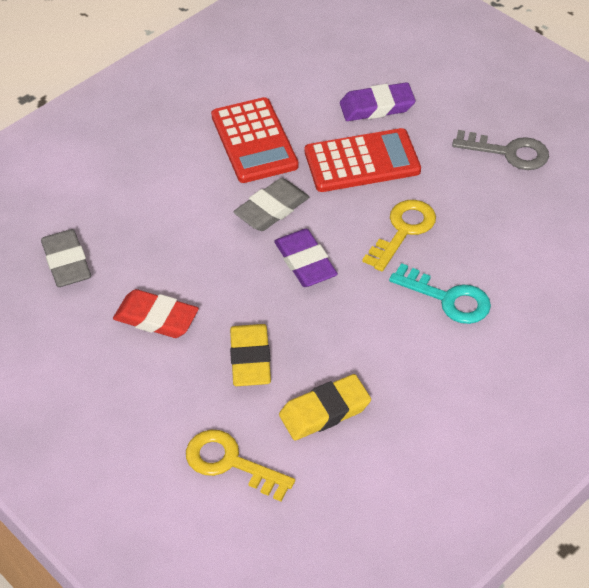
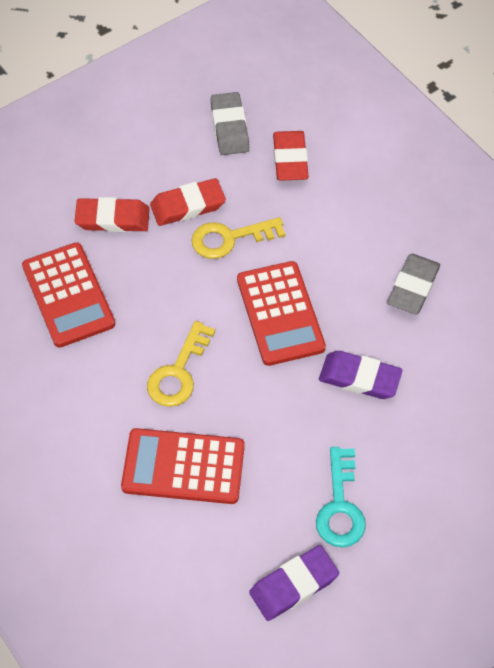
grey key: [452,130,549,170] = 1 -> none = 0
red calculator: [211,97,299,183] [305,128,421,192] = 2 -> [22,242,115,348] [121,428,245,504] [237,261,326,366] = 3
red eraser: [113,289,199,338] = 1 -> [75,197,149,232] [150,178,226,226] [273,131,309,181] = 3
yellow eraser: [230,324,271,386] [279,374,371,440] = 2 -> none = 0

